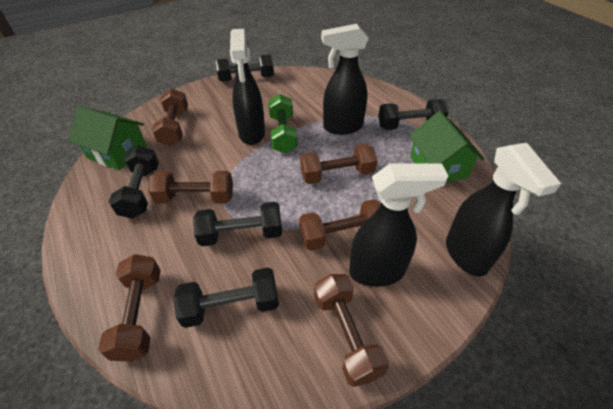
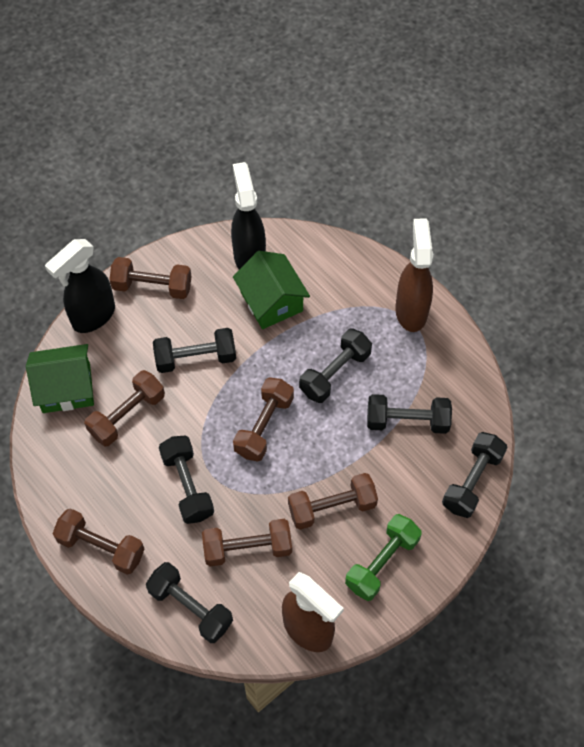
black dumbbell: [109,146,159,219] [173,267,279,328] [193,202,282,246] [216,55,274,82] [378,99,449,130] = 5 -> [146,562,233,643] [153,328,236,373] [159,435,214,524] [299,328,372,403] [367,394,452,434] [442,432,508,518] = 6
black spray bottle: [230,29,265,145] [321,24,369,135] [349,164,448,287] [446,143,561,277] = 4 -> [45,239,115,333] [231,162,266,270] = 2
brown spray bottle: none = 0 -> [282,572,344,652] [395,218,433,332] = 2

